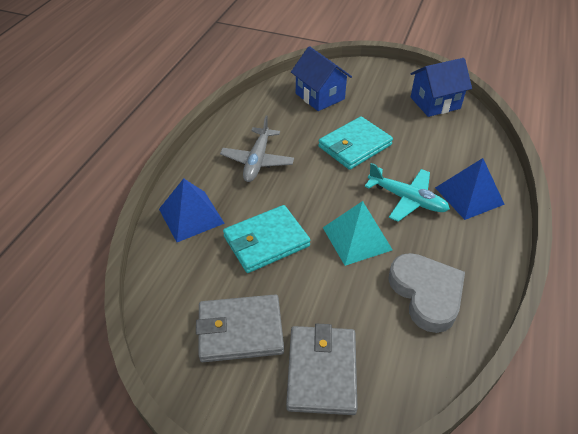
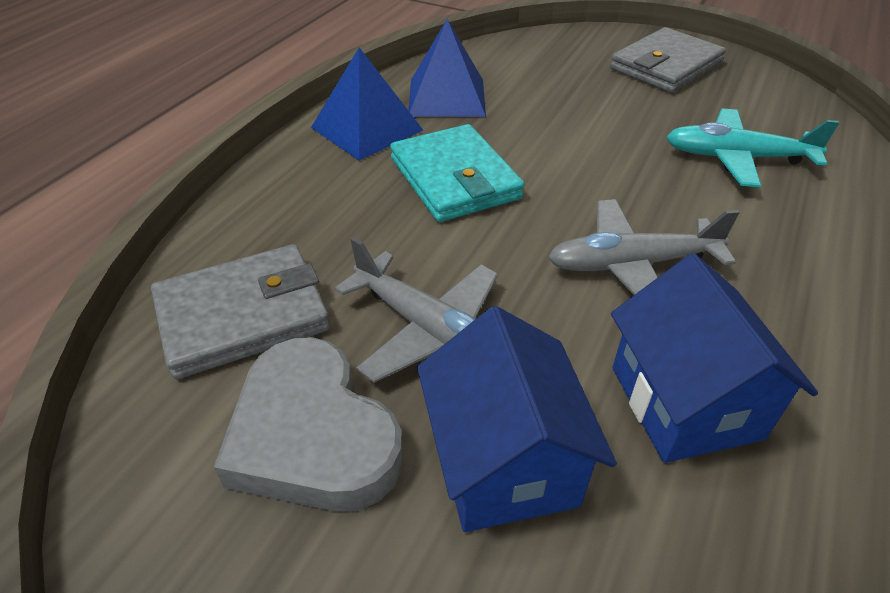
grey plane: [220,116,294,182] = 1 -> [335,237,498,383] [548,199,740,295] = 2
turquoise pyramid: [323,201,393,266] = 1 -> none = 0
turquoise wallet: [223,205,310,273] [318,116,393,170] = 2 -> [390,124,525,222] = 1

